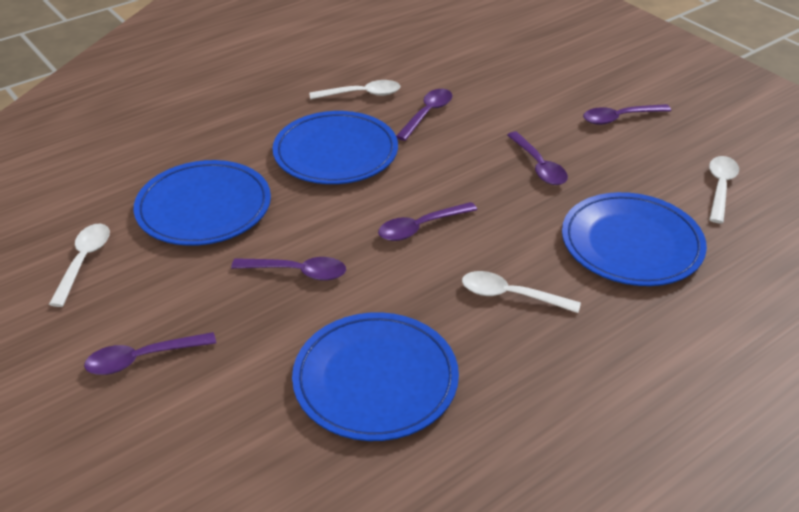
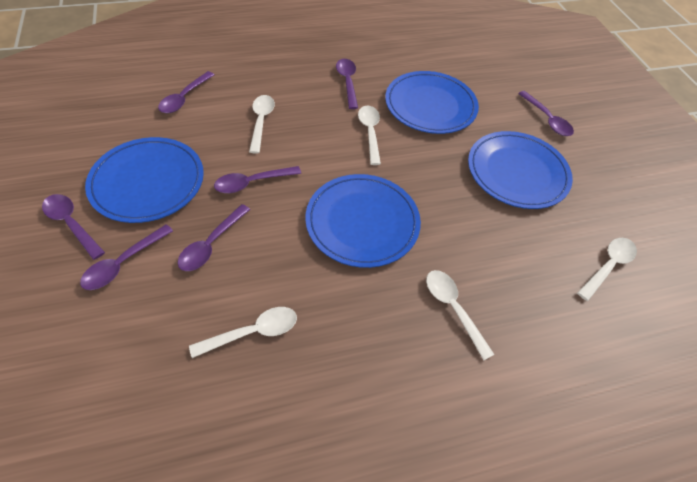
purple spoon: [84,332,216,375] [231,257,346,281] [378,202,477,241] [396,89,452,141] [507,132,568,185] [583,104,671,125] = 6 -> [42,194,105,260] [80,225,173,290] [158,71,214,113] [178,204,250,271] [214,166,301,193] [336,59,358,109] [518,91,574,136] = 7
white spoon: [49,224,110,307] [309,80,400,100] [462,271,581,313] [709,156,739,223] = 4 -> [189,307,297,358] [249,95,275,154] [358,105,381,165] [426,270,494,360] [577,238,637,301] = 5

